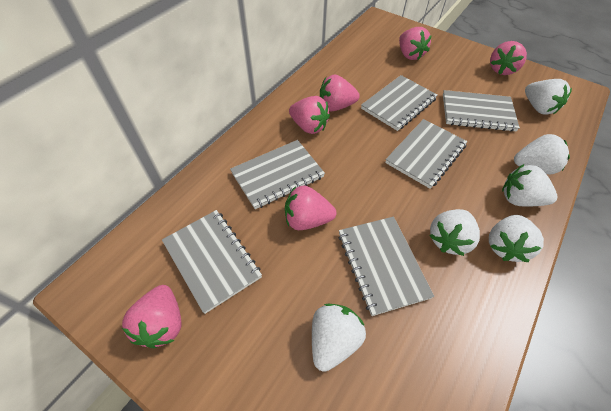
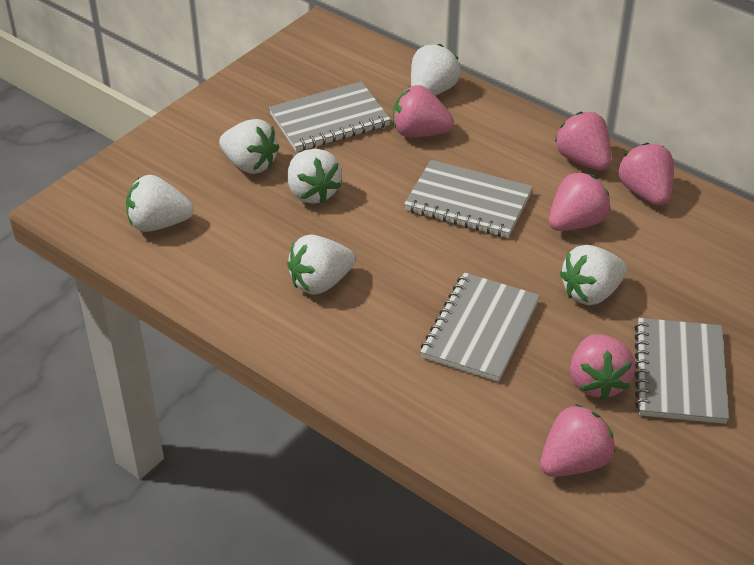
grey notebook: [162,210,262,314] [230,140,325,209] [339,217,434,316] [361,75,438,131] [385,119,468,189] [443,90,520,132] = 6 -> [269,82,391,152] [404,160,533,238] [420,273,540,382] [634,318,729,424] = 4

